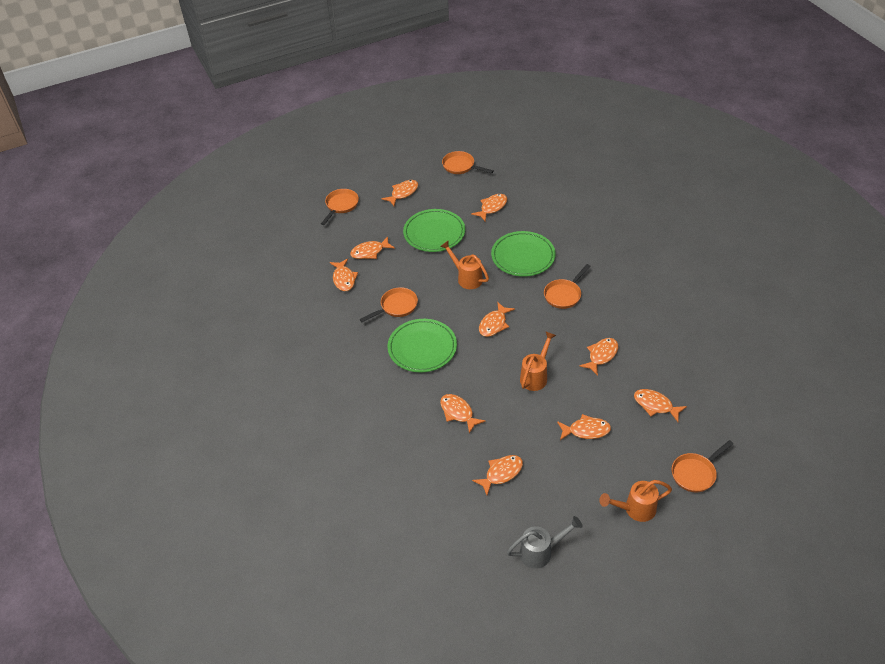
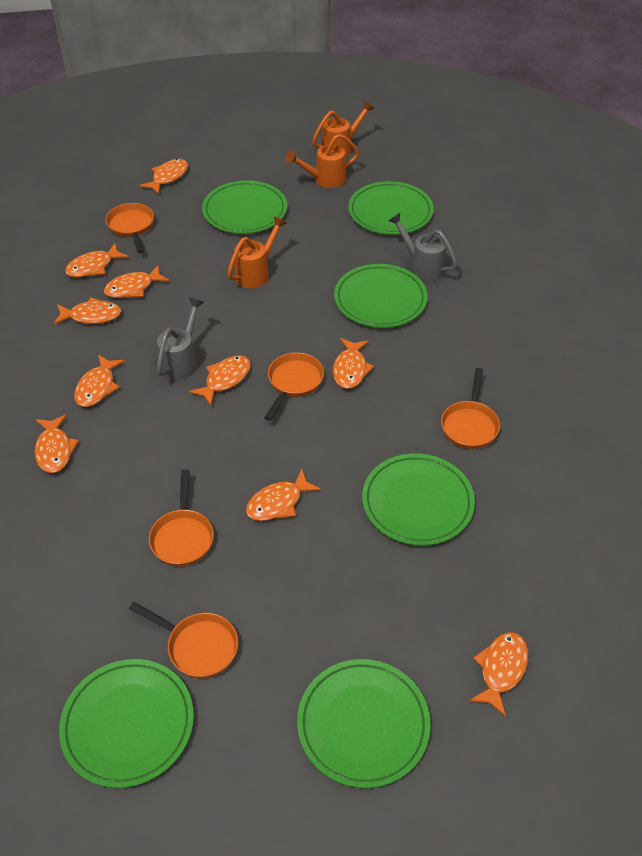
green plate: [387,319,457,372] [403,209,465,252] [491,231,555,277] = 3 -> [59,659,194,788] [202,180,287,234] [297,659,431,788] [334,264,428,328] [348,181,434,235] [362,453,475,546] = 6
grey watering can: [507,516,583,569] = 1 -> [157,298,204,380] [388,213,457,281] = 2

